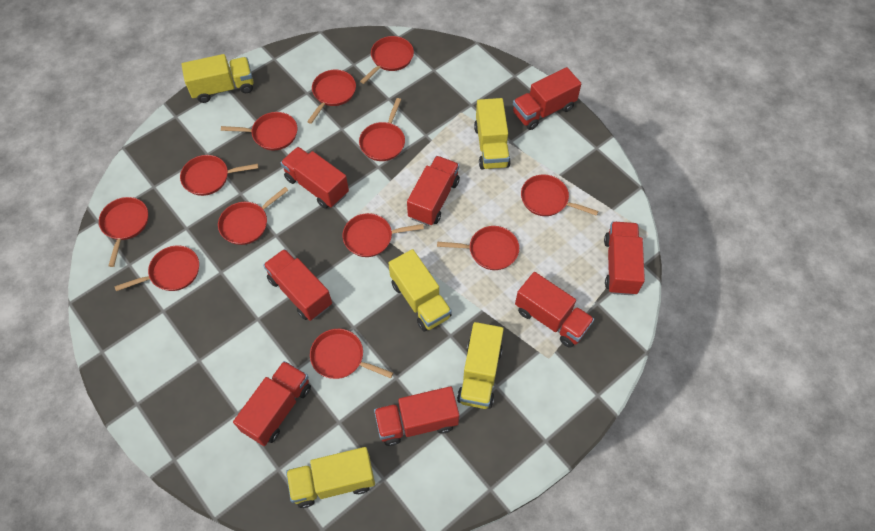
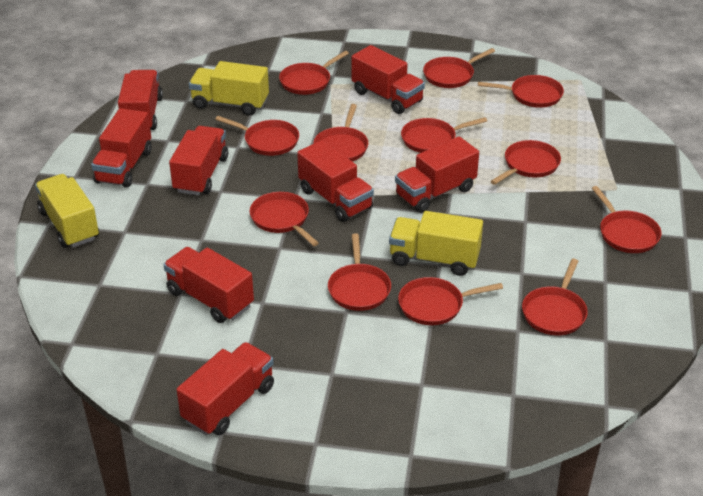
yellow truck: [181,54,254,103] [286,447,375,508] [388,249,452,331] [457,322,504,409] [474,98,511,169] = 5 -> [35,174,99,248] [189,61,269,115] [389,211,483,276] = 3

